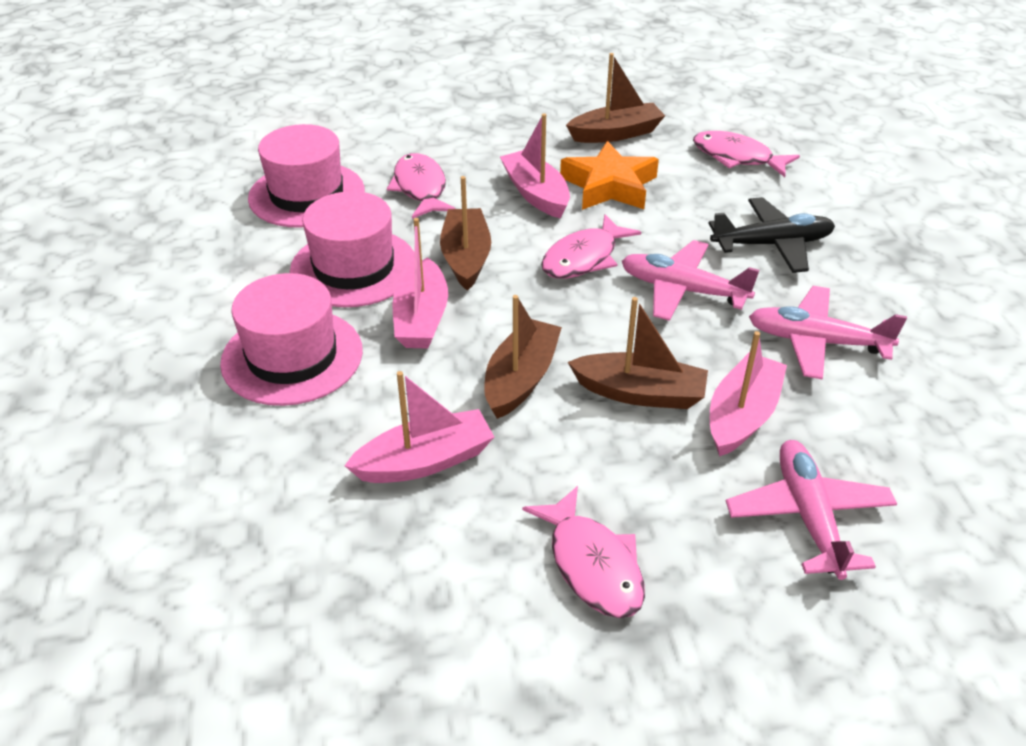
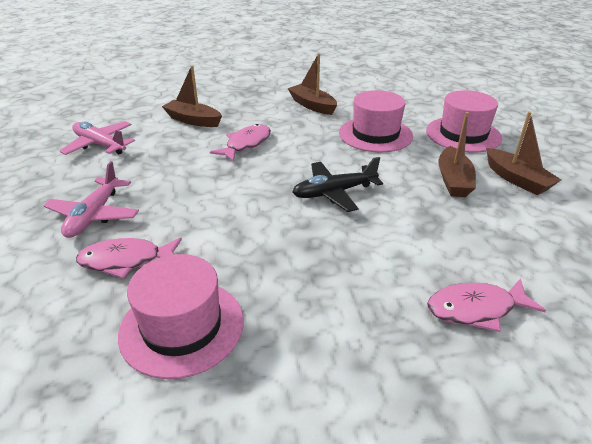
orange star: [560,141,659,210] = 1 -> none = 0
pink boat: [344,371,494,483] [392,218,448,349] [500,113,570,218] [710,331,787,457] = 4 -> none = 0
pink fish: [387,153,456,219] [522,486,645,618] [541,214,641,279] [693,131,800,177] = 4 -> [76,237,182,279] [210,124,271,162] [427,279,546,332] = 3
pink plane: [622,240,759,321] [726,440,897,580] [749,286,907,379] = 3 -> [44,161,139,238] [60,121,135,155] = 2

